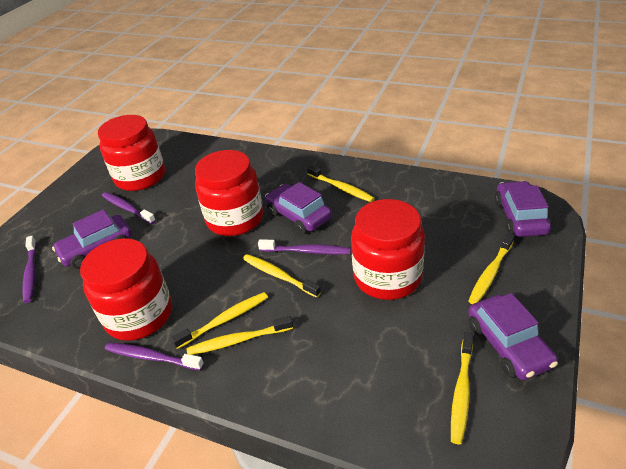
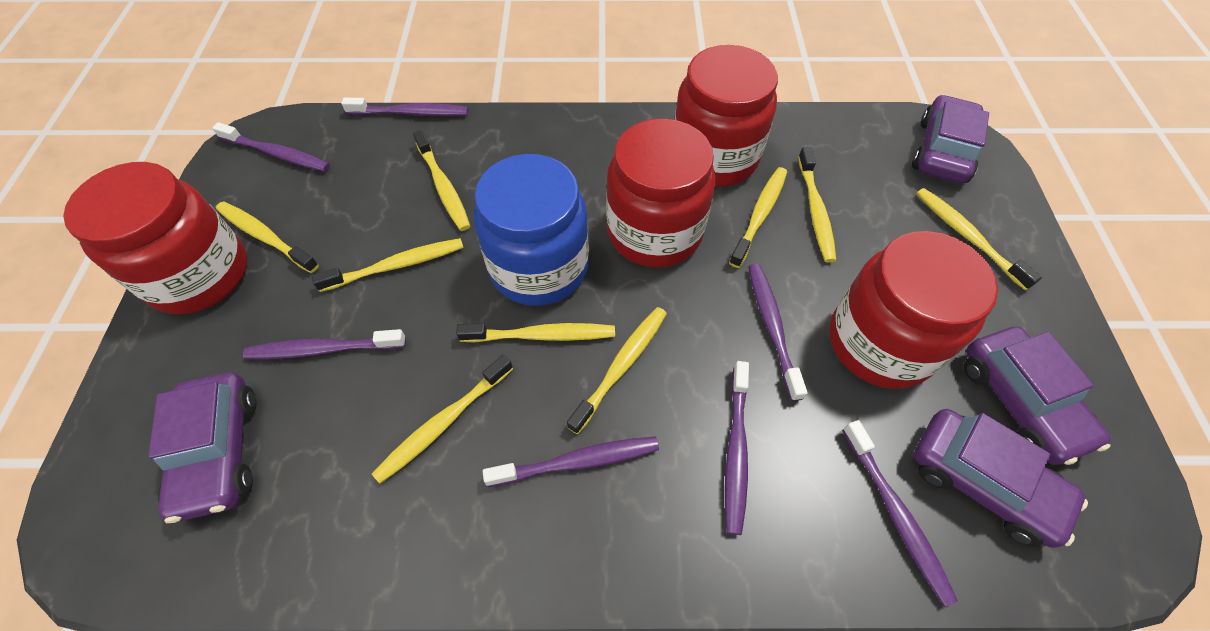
blue jar: none = 0 -> [474,154,589,306] = 1
purple toothbrush: [22,236,37,303] [102,192,156,224] [105,342,204,370] [258,239,351,255] = 4 -> [212,122,330,172] [243,329,406,359] [341,98,468,116] [483,437,659,487] [725,361,749,535] [748,263,808,401] [842,420,958,607] = 7
yellow toothbrush: [171,292,268,349] [187,316,293,355] [243,254,321,298] [307,165,374,202] [451,332,473,444] [468,233,515,304] = 6 -> [216,201,319,273] [312,238,464,292] [372,355,513,484] [413,130,470,231] [456,323,615,342] [567,307,667,434] [729,167,787,268] [798,147,837,263] [916,188,1042,290] = 9

